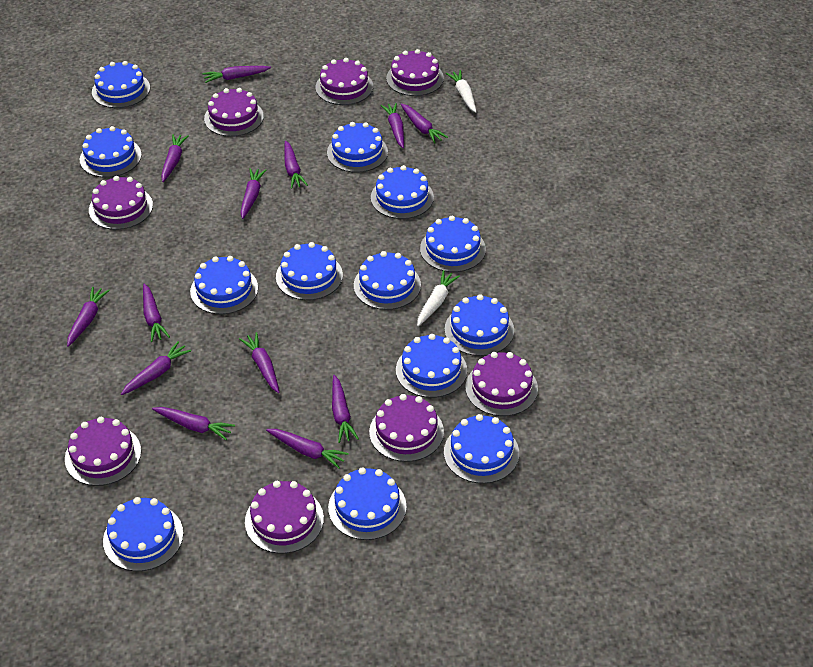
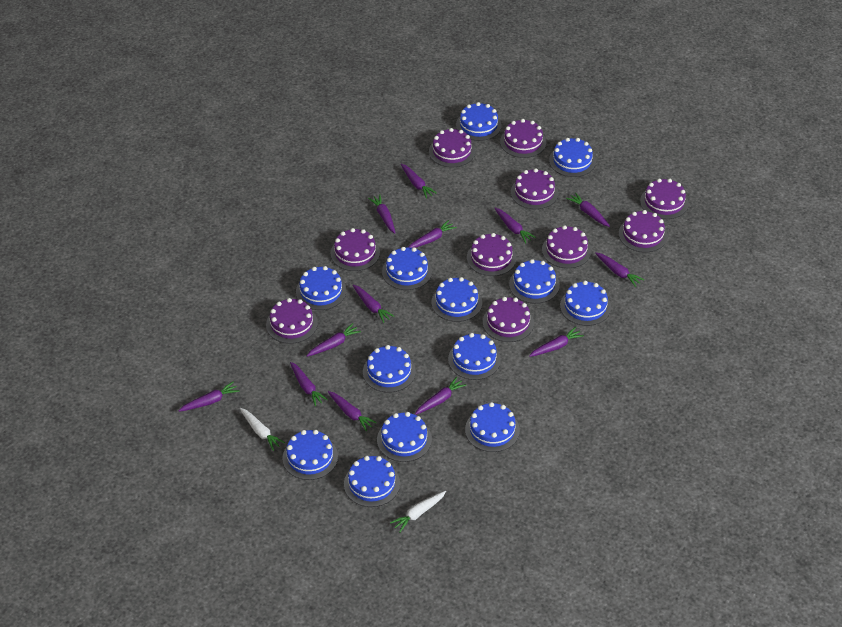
purple cake: [65,417,141,486] [89,176,153,230] [204,88,264,137] [245,481,324,554] [316,58,373,105] [369,394,444,462] [386,49,444,96] [465,352,538,416] = 8 -> [266,298,318,344] [331,228,380,271] [429,128,475,167] [467,233,516,276] [483,297,534,342] [500,119,546,158] [511,168,558,209] [542,225,591,268] [619,210,668,252] [640,178,689,219] = 10

